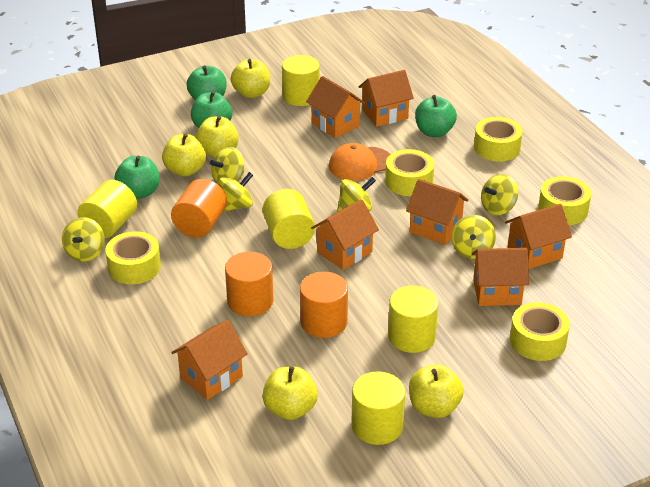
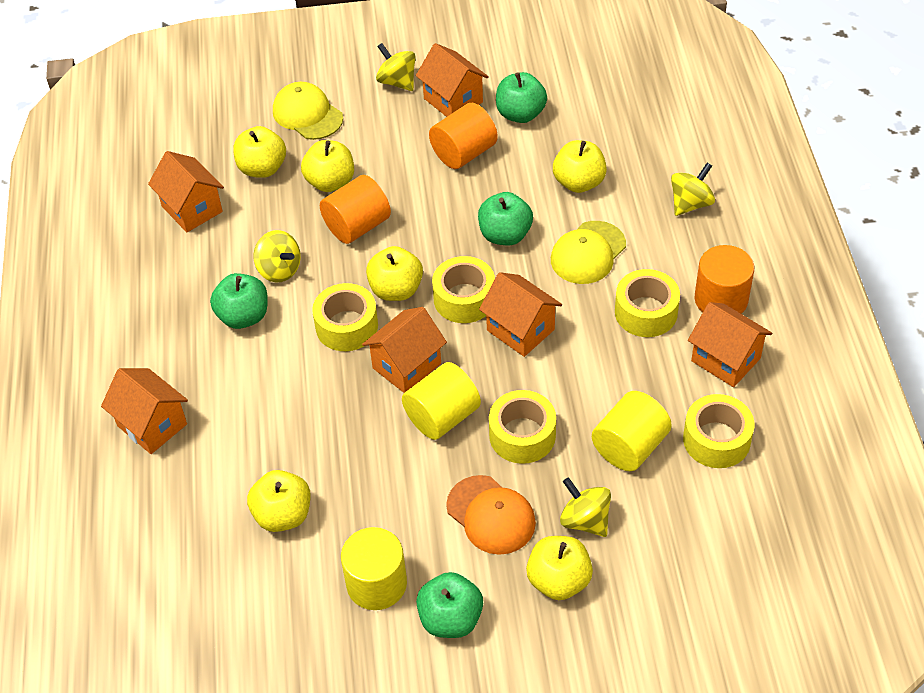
orange house: [171,320,248,400] [306,76,365,138] [311,199,379,270] [359,70,414,127] [406,179,469,245] [472,248,529,306] [505,204,572,269] = 7 -> [101,368,188,454] [148,151,224,232] [362,307,447,393] [416,43,489,117] [479,272,562,357] [688,302,772,387] = 6
yellow apple: [162,133,206,177] [196,116,239,157] [231,59,270,98] [263,366,318,420] [409,364,464,418] = 5 -> [233,126,286,178] [247,470,311,532] [301,140,354,192] [366,246,423,301] [526,536,593,600] [553,140,607,193] = 6
yellow cap: none = 0 -> [273,82,343,140] [551,221,626,284] = 2
yellow cylinder: [78,180,137,238] [263,189,315,249] [282,55,320,106] [351,371,405,445] [388,286,438,353] = 5 -> [341,527,407,610] [402,362,481,440] [592,391,672,471] = 3
yellow spinning top: [62,217,105,262] [210,147,245,185] [219,172,253,212] [337,177,376,212] [451,215,496,259] [481,174,518,215] = 6 -> [253,230,301,282] [376,43,415,91] [560,477,611,537] [671,163,715,216] = 4

